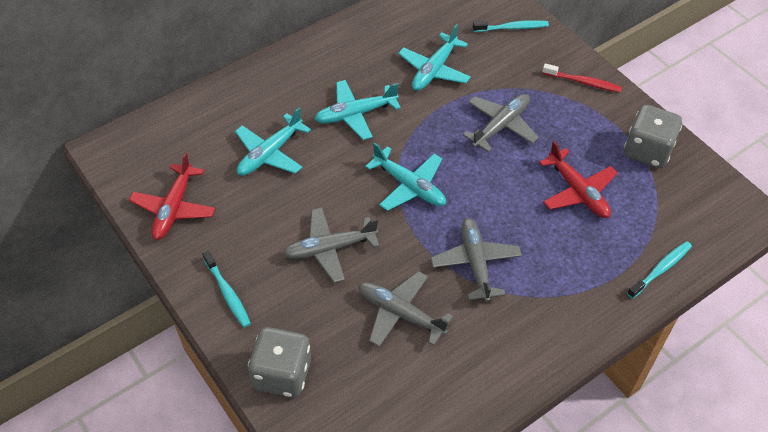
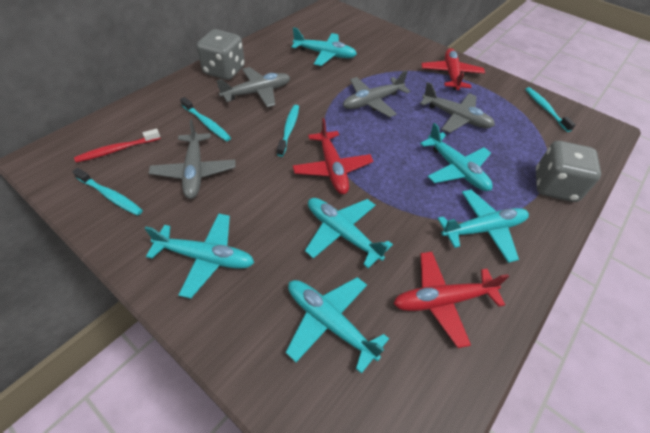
red plane: [129,152,215,240] [539,141,618,218] = 2 -> [293,118,373,194] [393,252,509,348] [421,48,485,90] = 3
turquoise plane: [235,107,311,176] [314,80,401,140] [365,142,446,211] [398,24,471,91] = 4 -> [145,214,254,299] [286,277,389,374] [292,27,357,66] [305,198,393,268] [420,123,493,191] [437,190,529,263] = 6
turquoise toothbrush: [202,250,251,328] [473,20,549,32] [627,241,692,299] = 3 -> [72,168,143,216] [180,97,231,141] [277,105,299,157] [525,87,576,132] = 4

